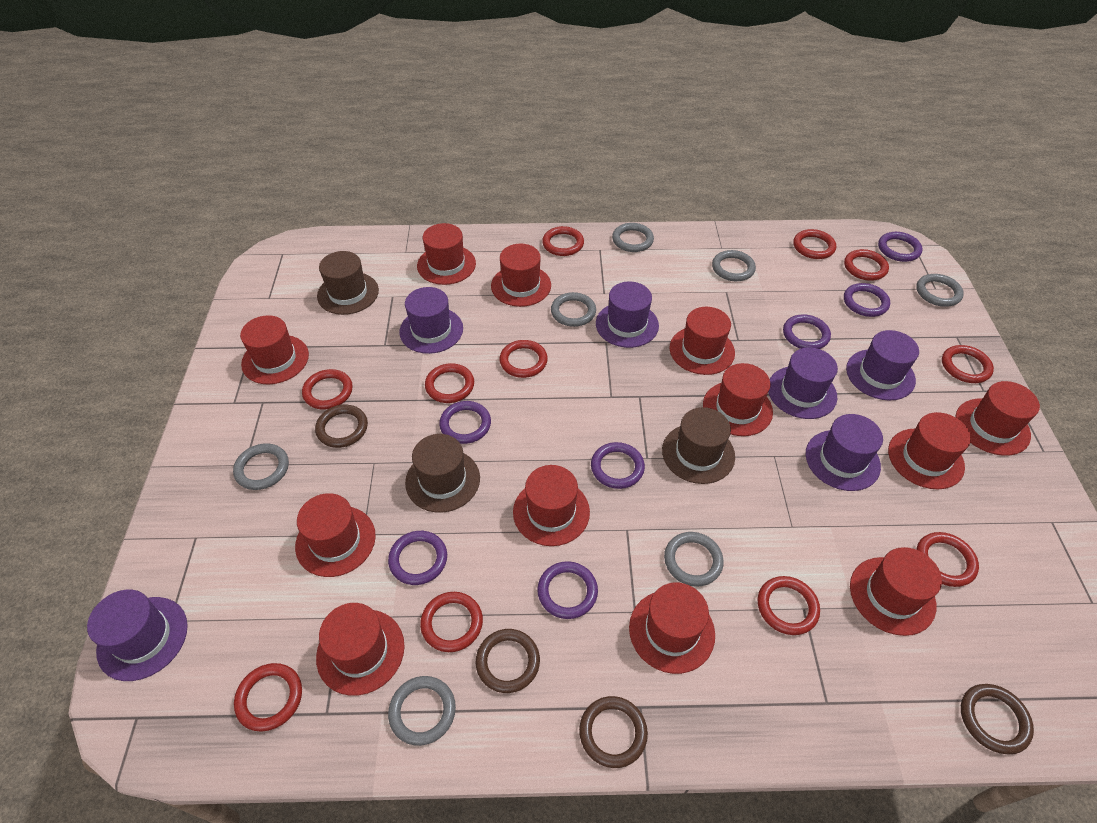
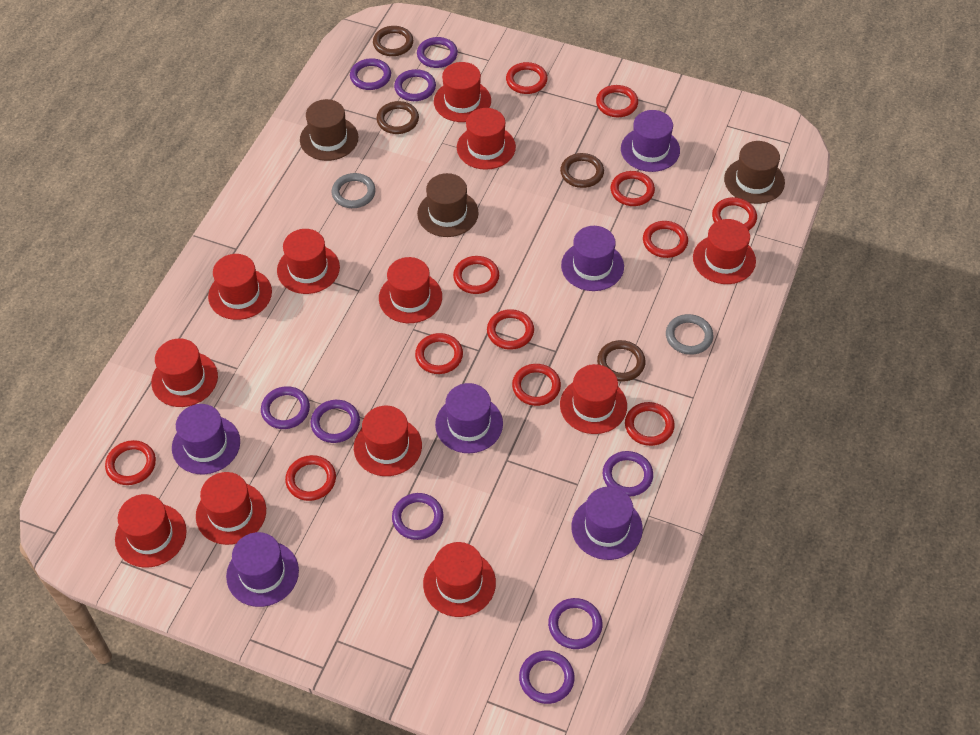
grey ring: [233,443,289,490] [388,676,456,746] [551,292,596,327] [612,223,654,252] [664,532,724,587] [712,250,756,281] [916,274,964,307] = 7 -> [332,173,376,208] [666,314,713,355] = 2
purple ring: [388,531,447,585] [439,401,491,444] [537,561,598,619] [591,442,645,489] [783,314,831,349] [844,283,890,317] [878,232,922,262] = 7 -> [261,386,310,429] [310,400,360,443] [350,58,391,90] [392,493,444,540] [394,69,436,101] [417,37,458,68] [519,651,574,704] [548,598,602,649] [603,451,653,497] = 9
red ring: [234,663,302,731] [302,369,353,410] [420,592,483,652] [425,363,474,403] [500,340,548,378] [542,226,584,256] [758,576,820,635] [793,229,836,259] [844,249,889,281] [916,532,979,587] [942,345,994,383] = 11 -> [105,440,156,485] [285,455,336,501] [415,333,463,374] [453,256,499,294] [487,309,534,350] [506,62,548,94] [512,364,561,406] [596,85,638,117] [611,171,655,206] [625,402,675,446] [643,221,688,258] [712,197,757,230] = 12

